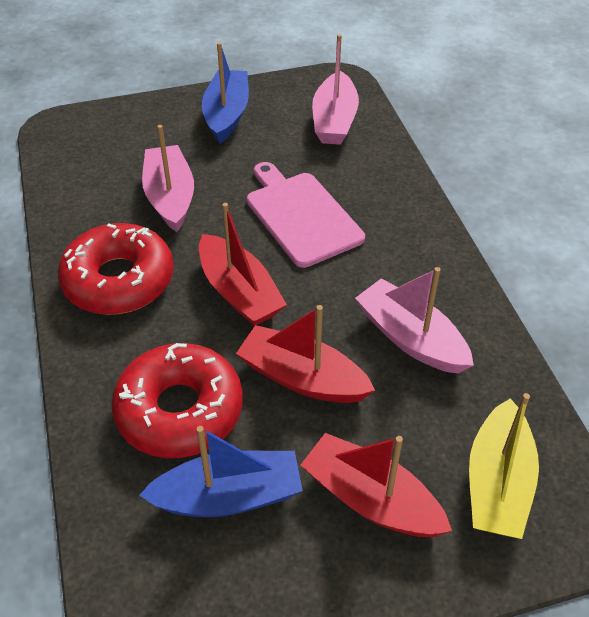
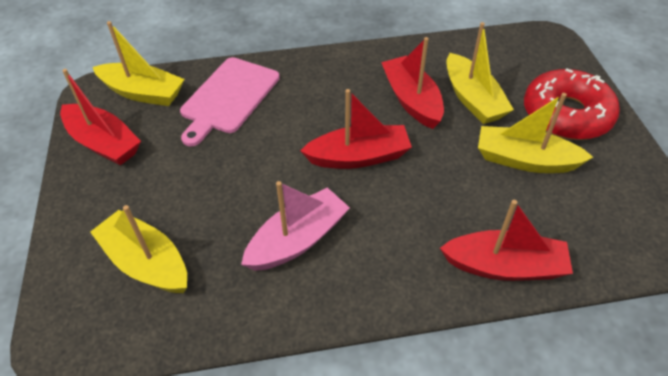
blue boat: [139,426,303,517] [202,42,249,144] = 2 -> none = 0
pink boat: [142,125,194,232] [312,34,359,145] [355,267,474,374] = 3 -> [241,181,350,271] = 1
red boat: [199,203,287,326] [236,305,375,403] [301,433,452,537] = 3 -> [60,69,141,165] [300,89,412,169] [381,37,444,129] [440,200,573,281] = 4
red donut: [58,223,174,315] [111,343,243,458] = 2 -> [524,68,620,140] = 1
yellow boat: [469,393,539,539] = 1 -> [90,205,187,293] [93,21,184,106] [447,22,514,124] [478,93,593,173] = 4

